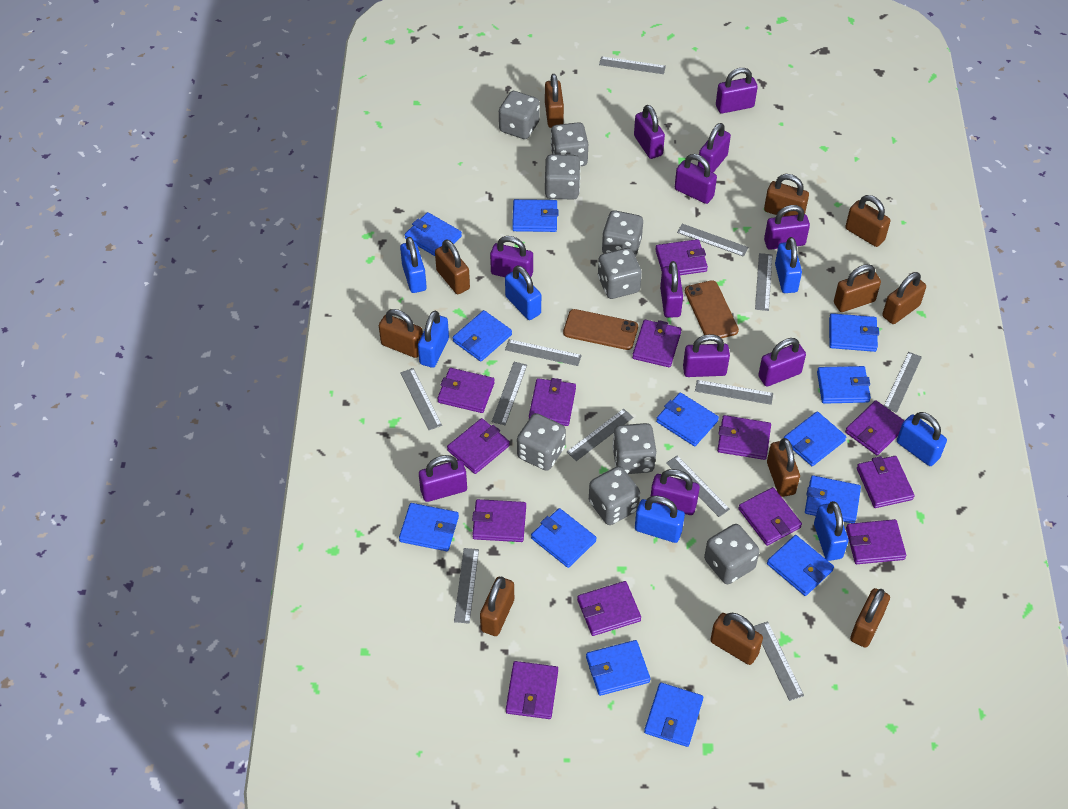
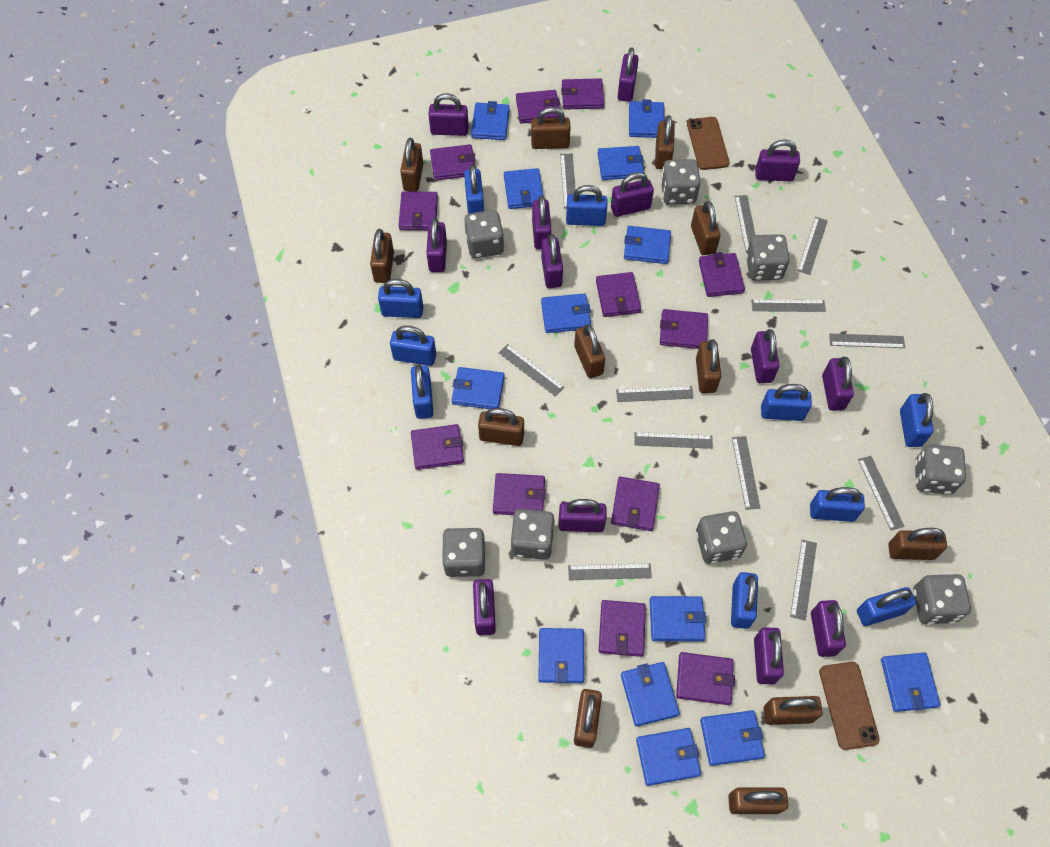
blue padlock: [400,237,427,293] [418,311,449,368] [505,265,541,320] [635,496,685,543] [775,237,802,293] [814,501,848,561] [897,412,947,466] = 7 -> [378,279,423,318] [390,326,436,366] [411,364,433,419] [464,164,484,214] [566,185,607,226] [731,572,758,629] [761,384,812,421] [810,487,865,522] [857,587,916,626] [900,393,933,447] = 10
brown padlock: [379,309,423,358] [435,239,470,294] [480,577,514,636] [545,74,564,128] [710,613,763,665] [764,174,809,216] [767,438,800,497] [834,264,881,312] [845,195,891,247] [850,588,890,648] [882,272,926,324] = 11 -> [370,229,394,283] [400,138,423,192] [478,408,524,446] [531,107,570,149] [574,324,605,378] [574,689,602,748] [655,115,675,169] [691,201,721,255] [696,339,721,393] [728,787,788,814] [763,696,823,725] [888,528,947,560] = 12
grey dice: [499,91,540,139] [517,413,566,471] [544,154,581,200] [550,122,588,167] [589,466,640,525] [598,248,642,299] [602,210,643,257] [612,423,656,474] [704,524,760,584] = 9 -> [442,528,486,577] [464,210,504,258] [511,509,555,560] [661,159,700,205] [696,511,747,564] [746,234,790,281] [913,574,971,624] [915,444,966,495] = 8
purple padlock: [419,455,467,502] [490,236,533,277] [634,105,665,159] [651,469,700,515] [660,261,683,318] [675,154,717,204] [683,334,730,377] [698,123,731,173] [716,68,758,113] [758,338,806,386] [764,205,810,250] = 11 -> [426,218,447,272] [428,93,469,136] [473,579,496,636] [532,195,551,250] [541,234,563,288] [559,499,606,532] [611,172,654,217] [618,48,639,102] [751,329,780,383] [754,627,784,684] [755,140,800,181] [811,600,846,657] [822,357,854,411] = 13
purple wallet: [437,368,495,413] [447,418,510,474] [472,499,526,542] [506,661,558,719] [529,378,576,426] [577,581,641,636] [632,320,682,367] [655,239,708,275] [717,415,771,460] [738,487,802,546] [845,400,904,455] [846,519,906,564] [857,456,914,508] = 13 -> [399,191,438,230] [411,424,464,470] [430,144,476,181] [493,473,546,515] [516,90,560,124] [561,78,604,110] [596,272,641,317] [599,600,646,657] [611,477,660,531] [660,309,708,349] [676,652,735,705] [699,252,745,297] = 12

